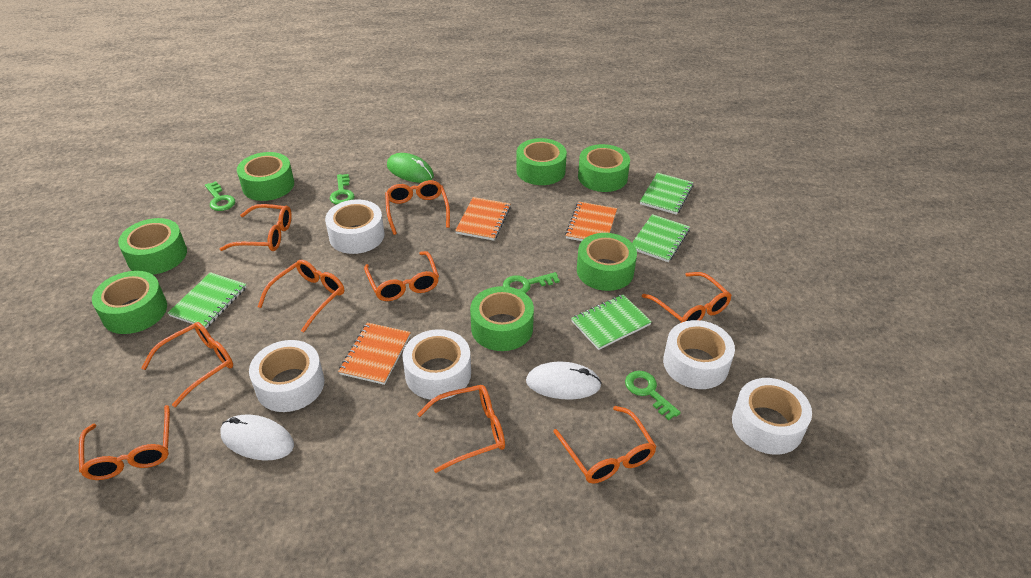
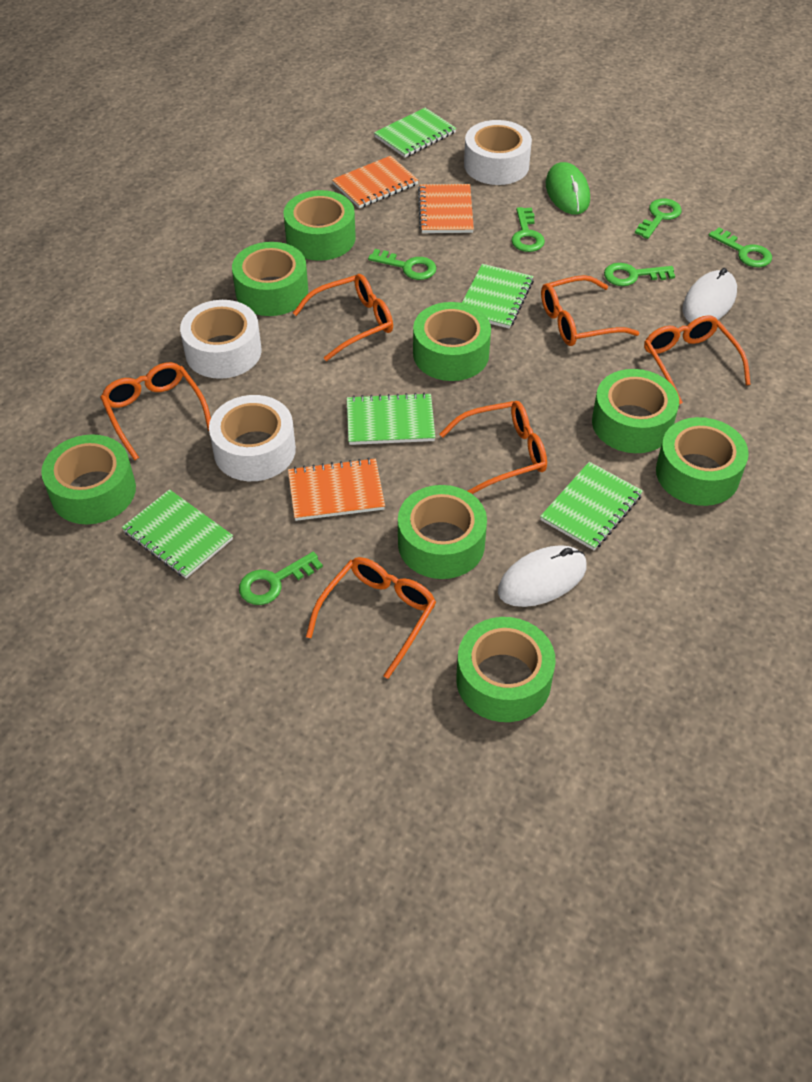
green key: [205,181,235,211] [330,174,355,205] [503,272,560,293] [625,371,681,420] = 4 -> [239,552,323,605] [368,249,436,280] [511,207,545,252] [604,263,675,286] [635,199,682,239] [709,228,772,267] = 6
green notebook: [168,272,247,328] [571,294,652,350] [632,214,690,262] [640,173,694,215] = 4 -> [122,489,233,578] [347,393,435,445] [374,108,456,158] [462,264,534,329] [540,462,643,550] = 5
green tape: [92,271,167,334] [118,218,187,275] [237,152,294,201] [470,286,534,351] [516,138,567,185] [577,233,637,291] [578,144,630,192] = 7 -> [41,435,136,524] [232,242,308,316] [283,190,356,261] [398,485,487,579] [413,302,491,381] [456,617,556,722] [592,369,679,453] [656,417,749,506] = 8
orange glasses: [79,405,170,480] [141,322,233,407] [220,204,292,251] [258,260,344,333] [364,251,439,301] [385,180,450,235] [417,385,505,473] [553,406,657,484] [642,272,732,323] = 9 -> [100,362,211,460] [293,274,393,361] [306,557,436,679] [439,401,547,494] [541,275,640,346] [644,315,751,404] = 6
white tape: [249,340,324,412] [325,199,384,254] [403,329,471,400] [663,320,735,389] [732,378,812,455] = 5 -> [180,300,262,379] [209,395,296,481] [464,120,532,185] = 3

